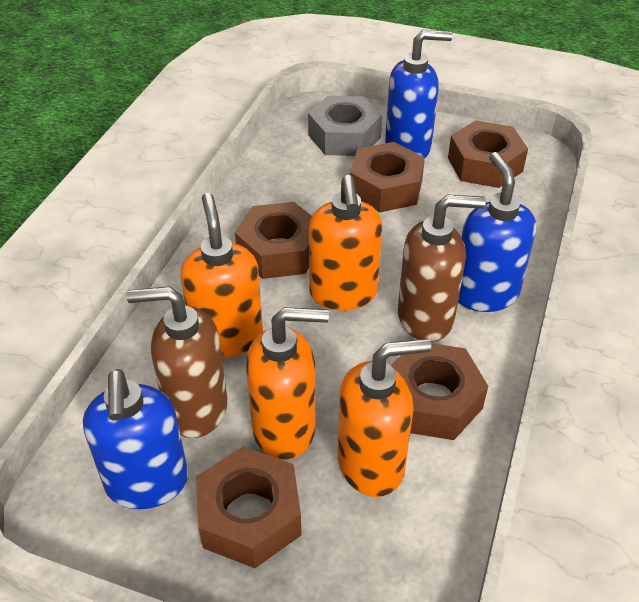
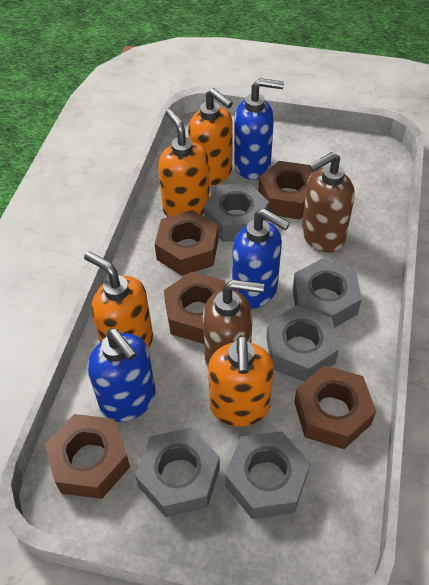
grey nut: [308,96,382,156] = 1 -> [135,428,220,517] [204,183,269,242] [225,431,310,519] [266,305,339,382] [293,258,362,328] = 5

